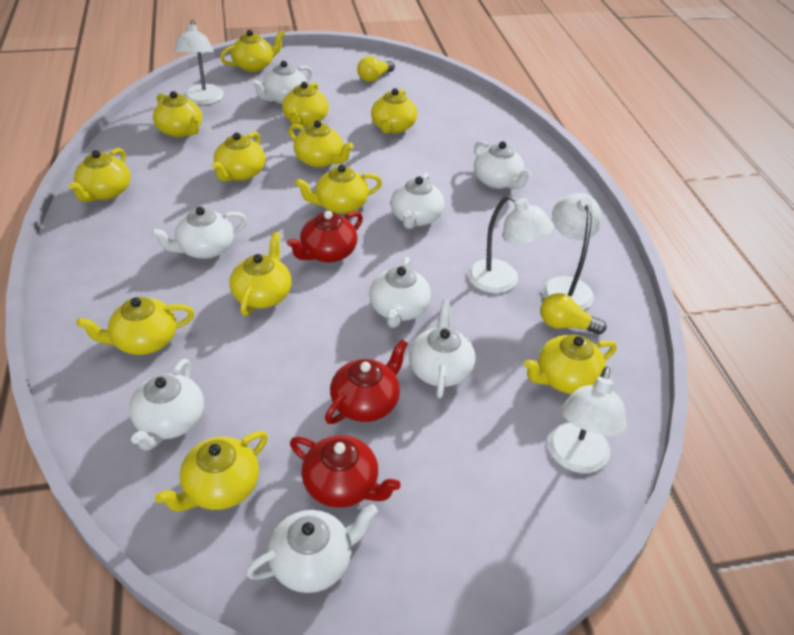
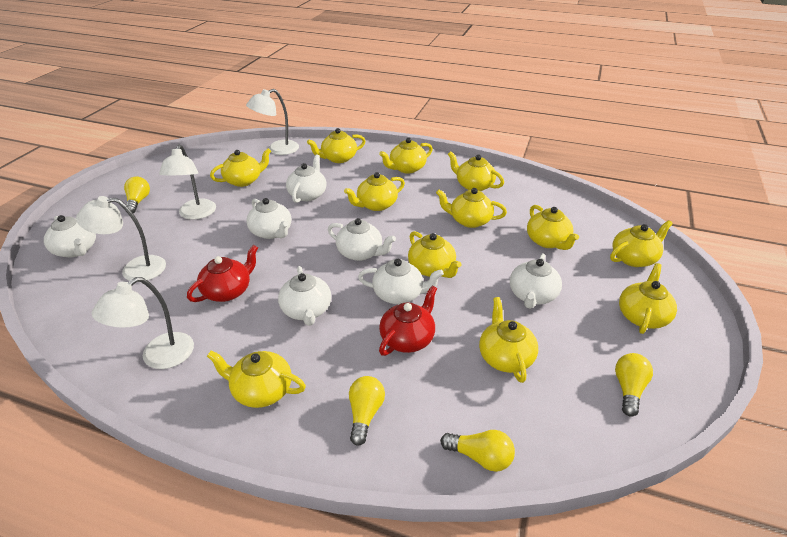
red teapot: [287,211,363,262] [290,435,401,508] [325,339,408,424] = 3 -> [187,245,258,302] [379,286,437,356] = 2
white teapot: [129,359,204,451] [151,207,247,259] [245,504,378,593] [251,61,313,104] [369,257,431,328] [391,173,444,229] [409,300,476,398] [474,141,532,189] = 8 -> [44,215,96,257] [246,198,291,239] [278,266,331,326] [286,154,327,203] [328,218,396,261] [358,259,444,304] [510,253,562,309] = 7
yellow light bulb: [357,56,395,82] [541,293,606,334] = 2 -> [124,176,150,213] [349,376,385,446] [440,430,515,472] [615,353,653,417] = 4

